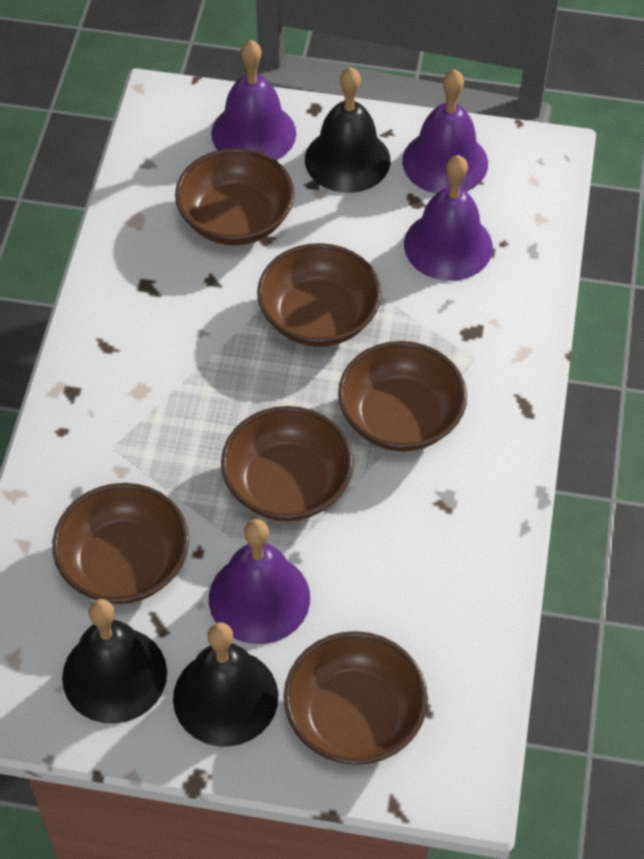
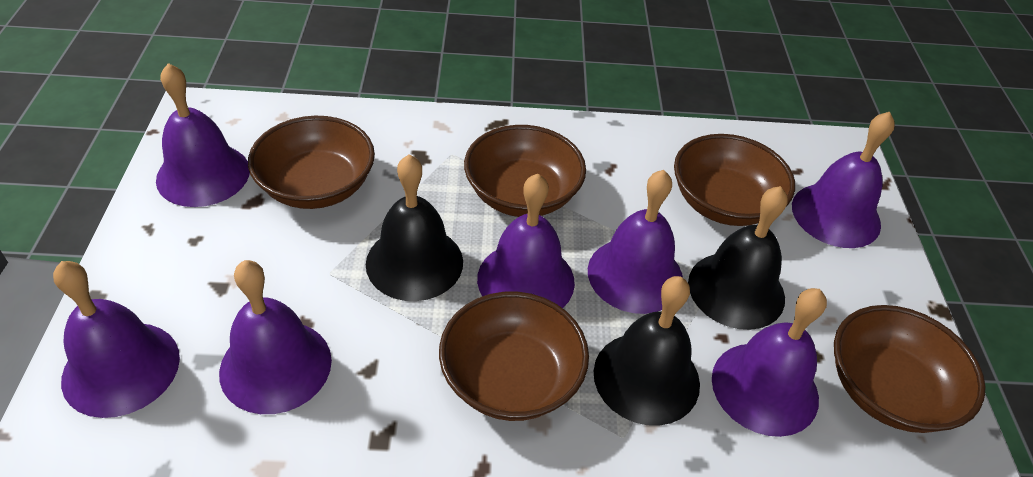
brown bowl: [52,483,189,604] [175,148,294,246] [221,406,353,521] [257,243,381,347] [284,631,428,765] [338,341,467,452] = 6 -> [248,116,375,209] [439,292,589,421] [464,125,586,217] [674,134,795,226] [834,305,986,433] = 5
purple bell: [209,519,310,644] [211,40,296,160] [402,69,488,194] [404,155,493,281] = 4 -> [53,261,180,418] [156,63,250,207] [219,260,332,414] [477,173,575,308] [588,170,683,314] [712,288,827,437] [792,112,895,248] = 7

